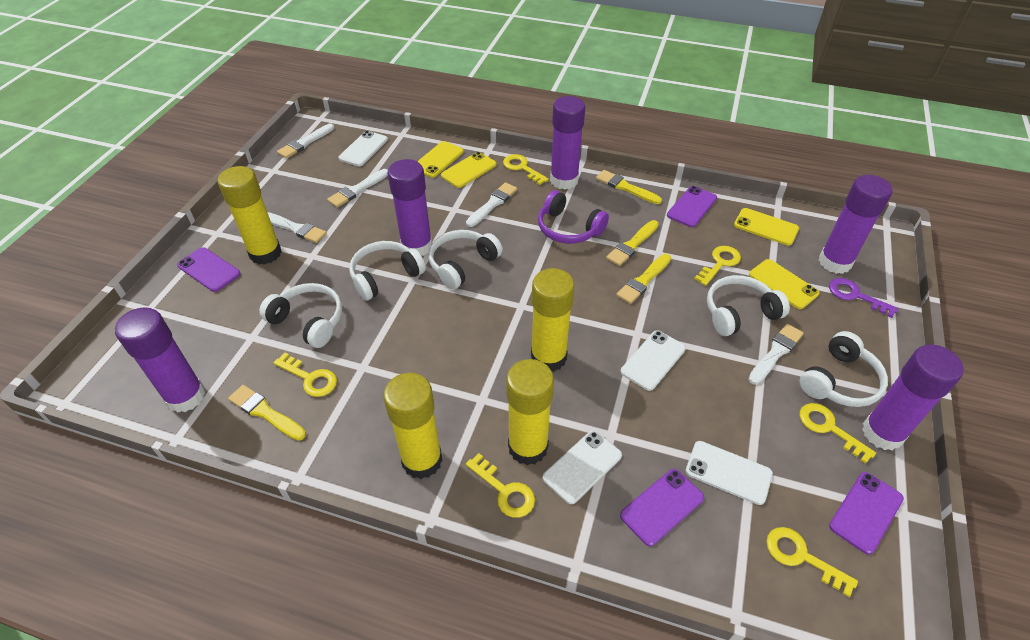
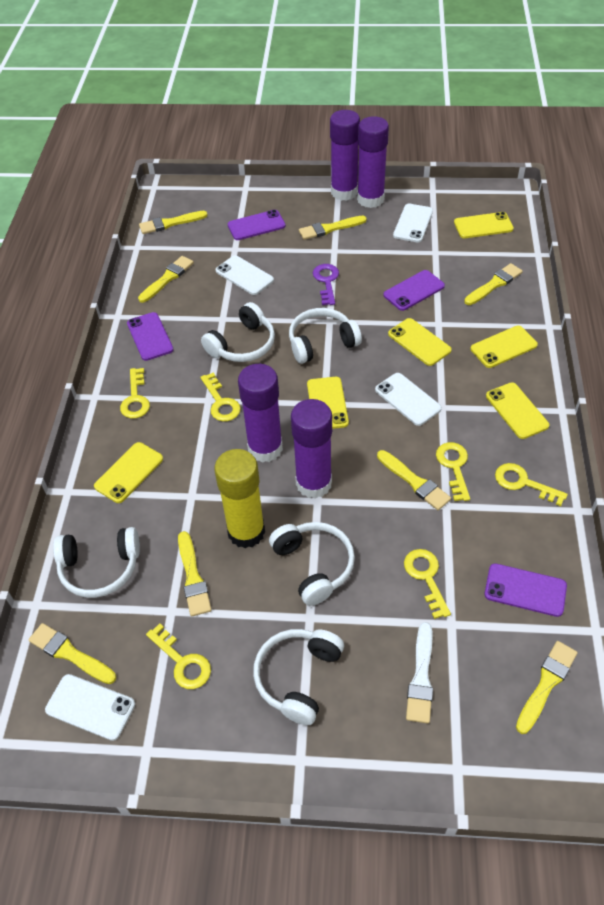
purple glue stick: [115,307,206,413] [388,159,432,256] [550,96,586,190] [819,175,893,274] [862,345,964,451] = 5 -> [238,364,283,463] [291,399,332,499] [330,110,360,201] [357,116,389,208] = 4
purple headphones: [538,190,609,244] = 1 -> none = 0
white brush: [267,212,327,243] [277,124,334,159] [327,169,388,207] [466,182,517,227] [748,324,804,385] = 5 -> [406,622,433,723] = 1
yellow brush: [228,385,306,441] [596,170,662,204] [606,220,659,266] [616,254,671,304] = 4 -> [28,623,116,684] [138,256,194,303] [139,211,208,234] [178,531,212,617] [299,216,367,240] [377,450,451,510] [464,263,523,305] [516,641,578,734] = 8
yellow glue stick: [218,166,282,265] [383,373,443,479] [506,359,554,465] [531,268,575,372] = 4 -> [214,449,265,548] = 1
yellow phone: [417,141,464,178] [441,152,496,188] [734,208,799,246] [749,259,819,309] = 4 -> [94,442,163,503] [307,377,349,429] [388,318,452,366] [454,212,514,238] [470,326,538,368] [486,382,549,439] = 6

